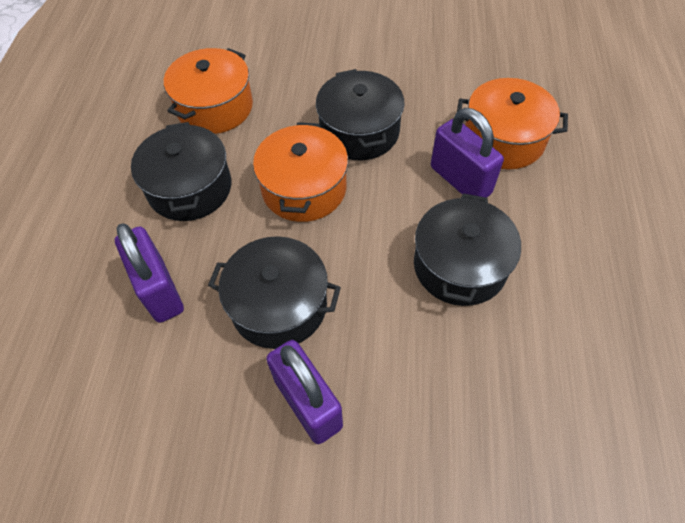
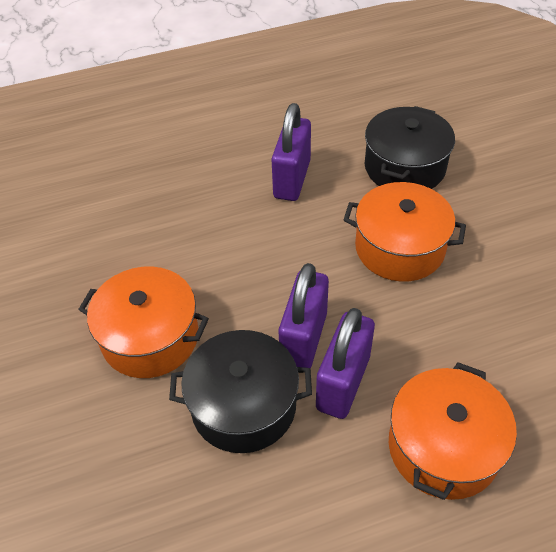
black pot: [131,122,231,221] [208,236,341,349] [316,69,404,160] [414,193,521,306] = 4 -> [169,330,312,453] [365,106,455,189] = 2

